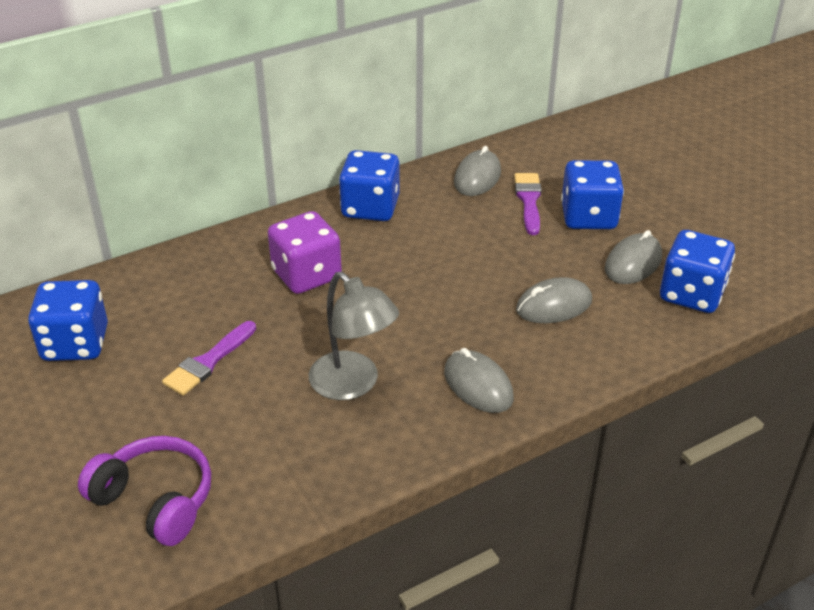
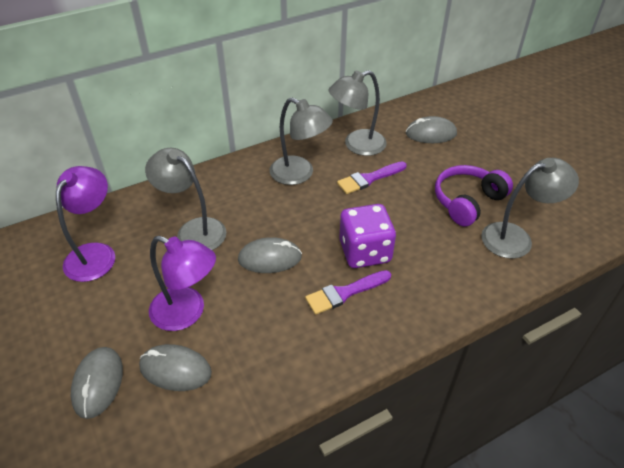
blue dice: [28,280,108,361] [339,150,400,221] [561,160,624,229] [660,230,735,313] = 4 -> none = 0
grey lamp: [309,272,399,400] = 1 -> [145,148,226,250] [270,97,333,185] [328,70,387,156] [481,158,579,259] = 4
purple lamp: none = 0 -> [56,166,115,282] [149,236,216,331] = 2

